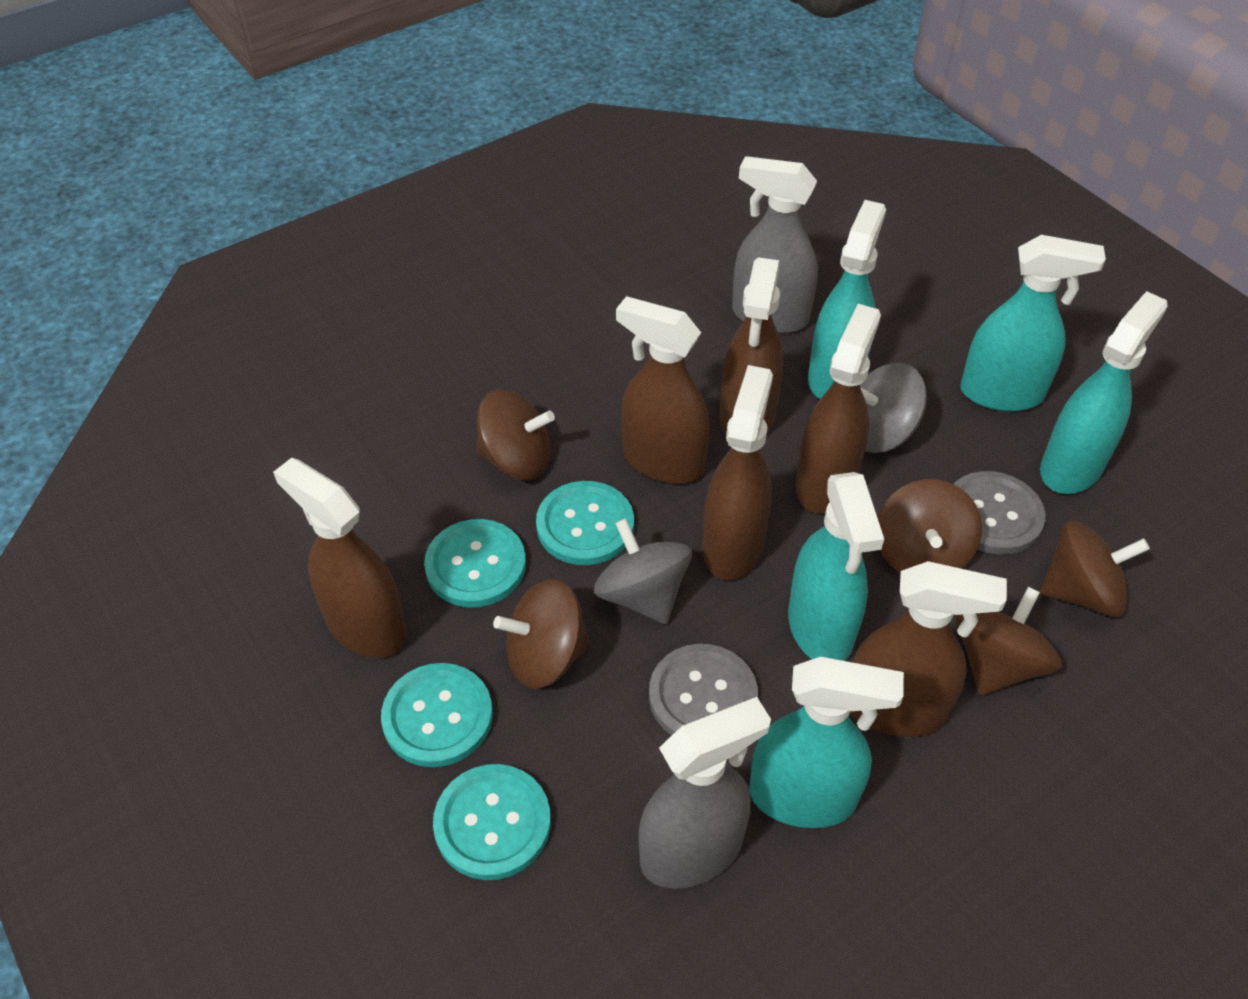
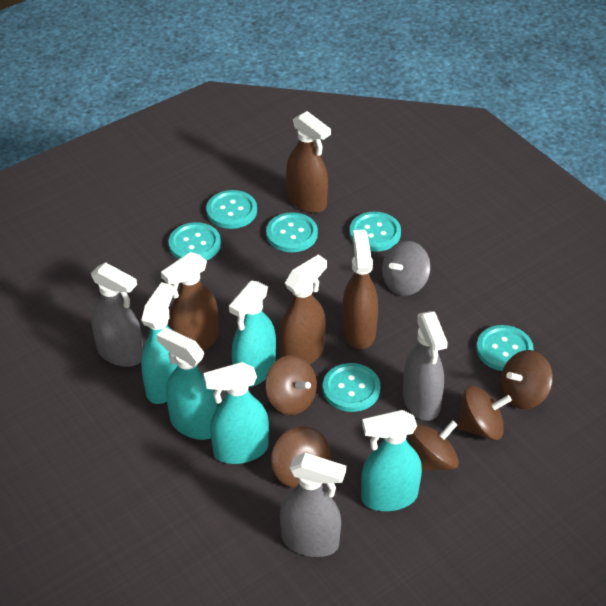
brown spray bottle: [273,458,406,658] [616,296,710,484] [703,365,773,580] [720,257,783,435] [796,304,881,513] [850,561,1007,737] = 6 -> [161,252,219,351] [279,254,327,364] [286,111,331,213] [342,230,378,349] = 4
grey button: [649,644,758,736] [954,471,1045,554] = 2 -> none = 0
grey spinning top: [594,518,692,624] [860,363,927,453] = 2 -> [382,241,431,296] = 1
grey spray bottle: [639,697,771,889] [732,156,818,333] = 2 -> [91,262,143,367] [280,453,346,557] [403,311,448,421] = 3
turquoise button: [381,663,493,767] [424,519,526,607] [433,764,551,880] [536,481,634,565] = 4 -> [169,222,221,261] [206,190,257,229] [266,212,318,252] [323,363,380,412] [349,212,401,252] [476,325,533,371] = 6

